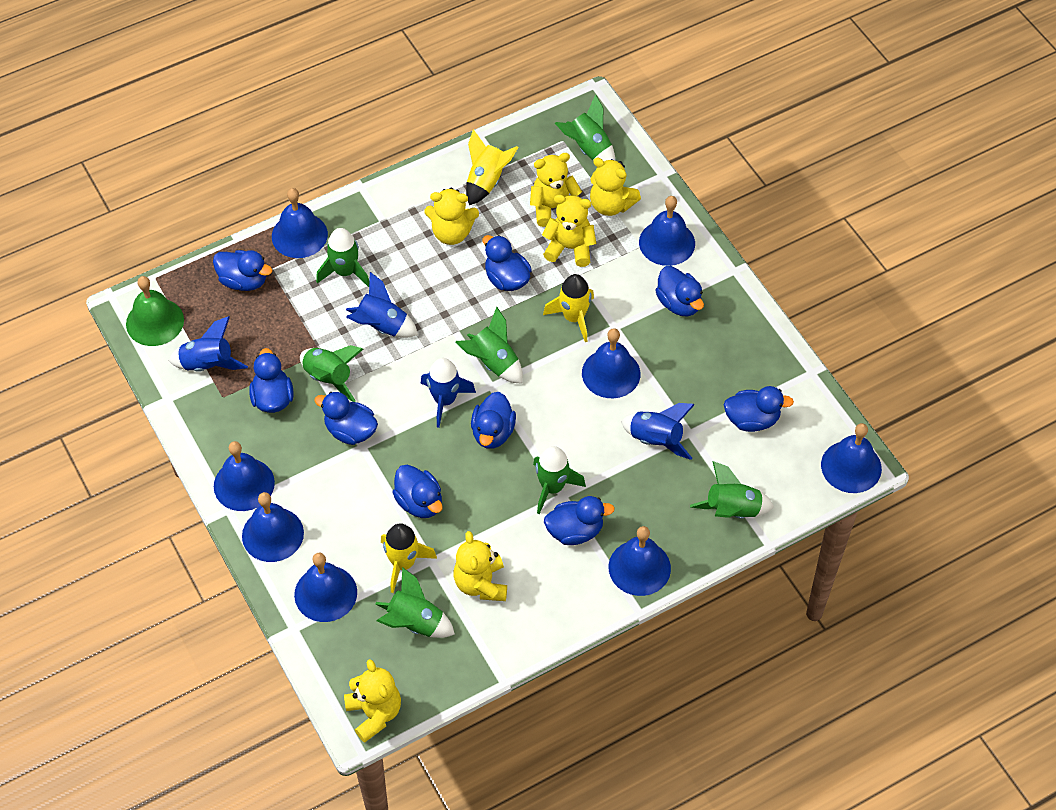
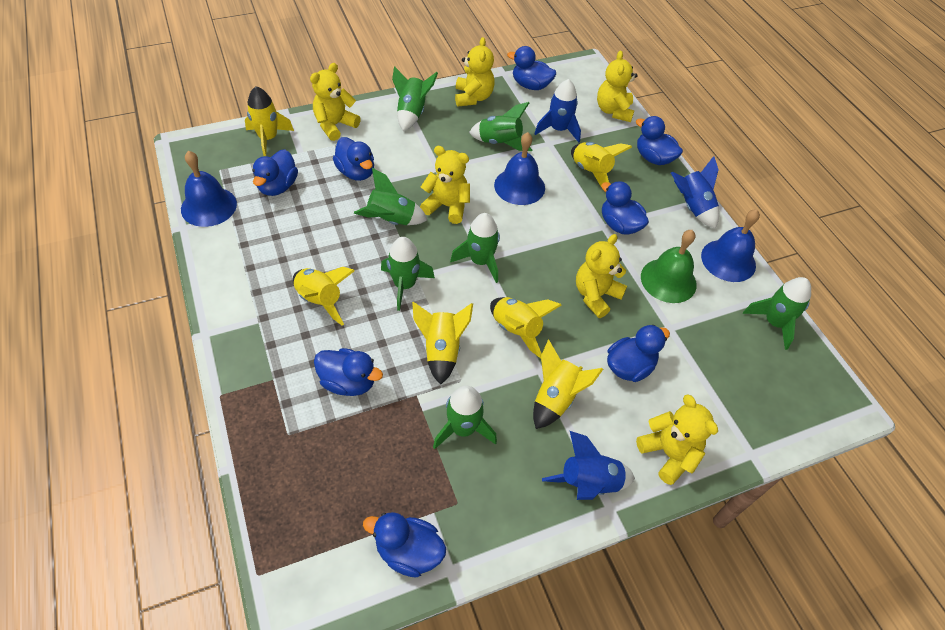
blue bell: [214,441,275,511] [242,492,304,562] [272,188,328,258] [294,553,357,622] [582,328,640,398] [609,526,671,596] [639,196,695,266] [821,423,882,493] = 8 -> [181,151,237,227] [494,132,545,205] [701,209,760,282] = 3
blue duck: [213,250,272,291] [249,348,294,413] [314,392,378,445] [392,465,443,518] [471,392,516,449] [482,235,532,291] [544,496,615,545] [655,266,704,316] [724,386,794,432] = 9 -> [252,149,298,196] [314,348,383,396] [333,137,374,181] [363,512,446,577] [507,46,556,90] [601,181,649,235] [607,325,670,382] [636,116,683,165] = 8
blue rocket: [169,316,248,372] [346,272,418,338] [421,358,476,428] [621,403,695,460] = 4 -> [535,79,581,143] [542,431,635,500] [671,156,719,229] = 3
yellow rocket: [381,523,437,593] [466,129,519,205] [543,274,594,342] = 3 -> [245,86,294,156] [293,267,355,326] [412,302,473,385] [490,297,562,359] [533,340,603,429] [571,142,632,186] = 6

